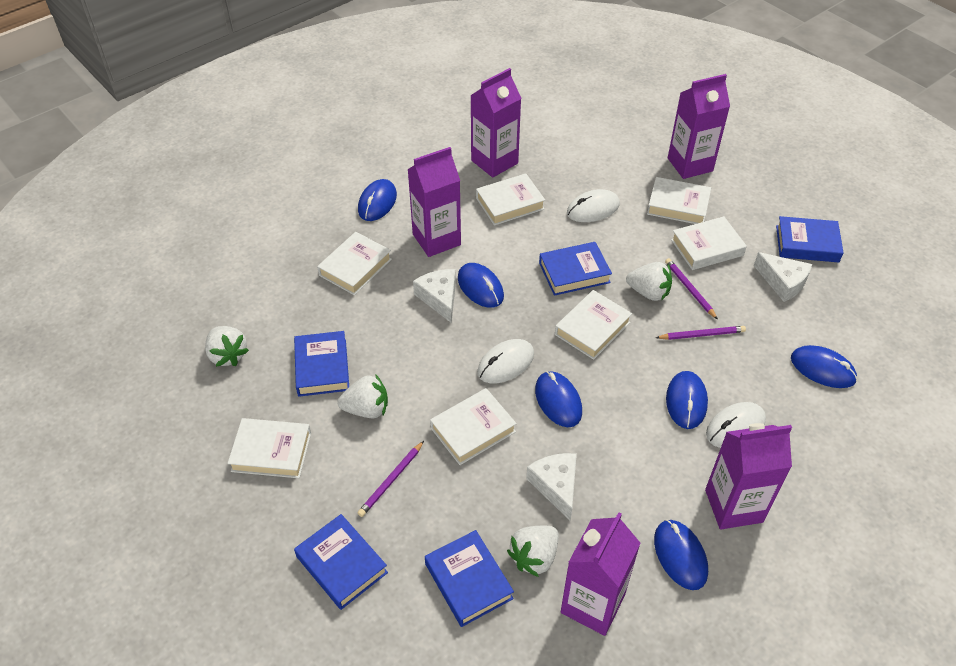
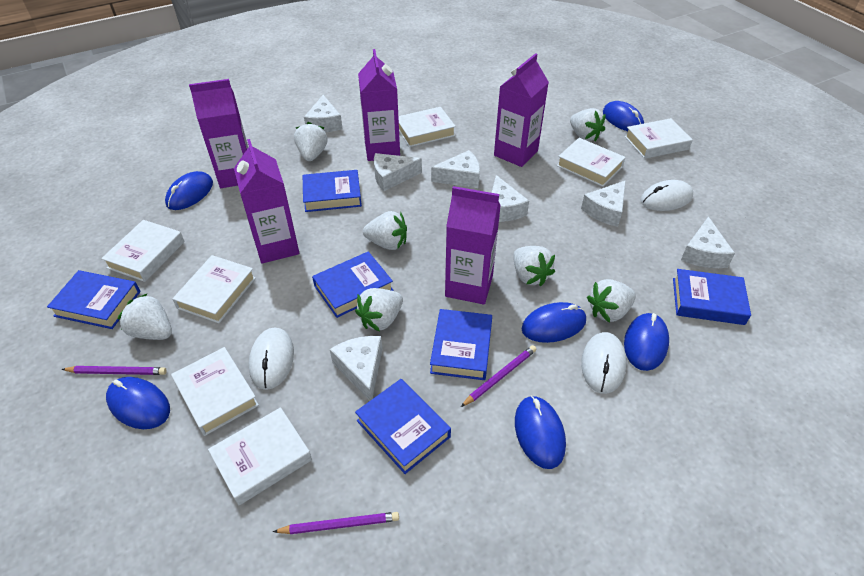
blue book: [294,331,349,397] [294,514,388,610] [425,530,514,627] [539,242,612,296] [776,216,843,262] = 5 -> [47,270,141,329] [303,170,362,212] [312,251,394,318] [355,379,451,474] [430,309,492,380] [673,269,751,325] = 6
white cheese: [413,269,456,323] [526,453,577,520] [754,252,812,302] = 3 -> [304,95,343,132] [330,336,382,401] [374,153,422,191] [431,150,480,188] [492,175,529,222] [581,180,626,227] [681,217,735,268] = 7
white strawberry: [205,326,249,367] [337,374,388,418] [507,526,559,577] [626,262,672,301] = 4 -> [118,293,172,340] [294,122,328,161] [355,288,403,331] [363,211,407,250] [513,246,555,286] [570,108,606,141] [587,279,636,322] = 7

